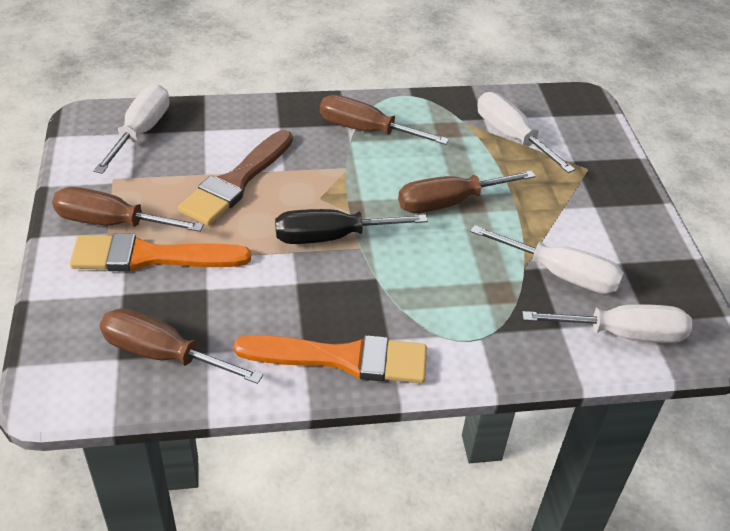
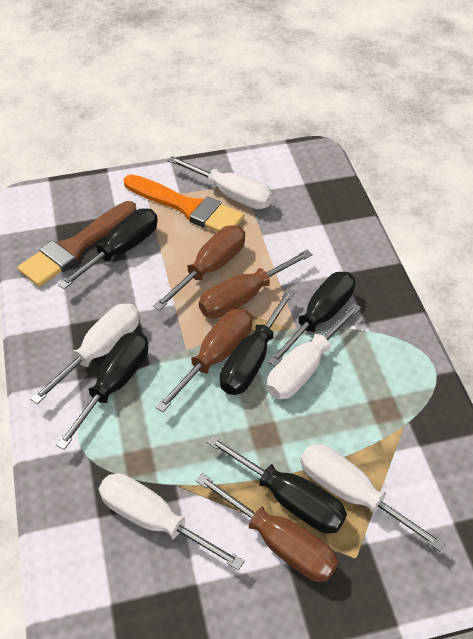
black screwdriver: [275,209,428,244] = 1 -> [56,332,148,450] [58,208,158,289] [206,435,347,534] [220,288,295,395] [268,272,355,366] = 5
orange brush: [70,233,251,272] [234,335,427,383] = 2 -> [124,174,244,232] = 1
white screwdriver: [94,85,169,174] [470,225,624,294] [477,92,575,173] [522,304,692,343] = 4 -> [30,304,140,404] [99,473,245,570] [168,156,273,209] [266,303,362,399] [301,444,446,551] = 5

